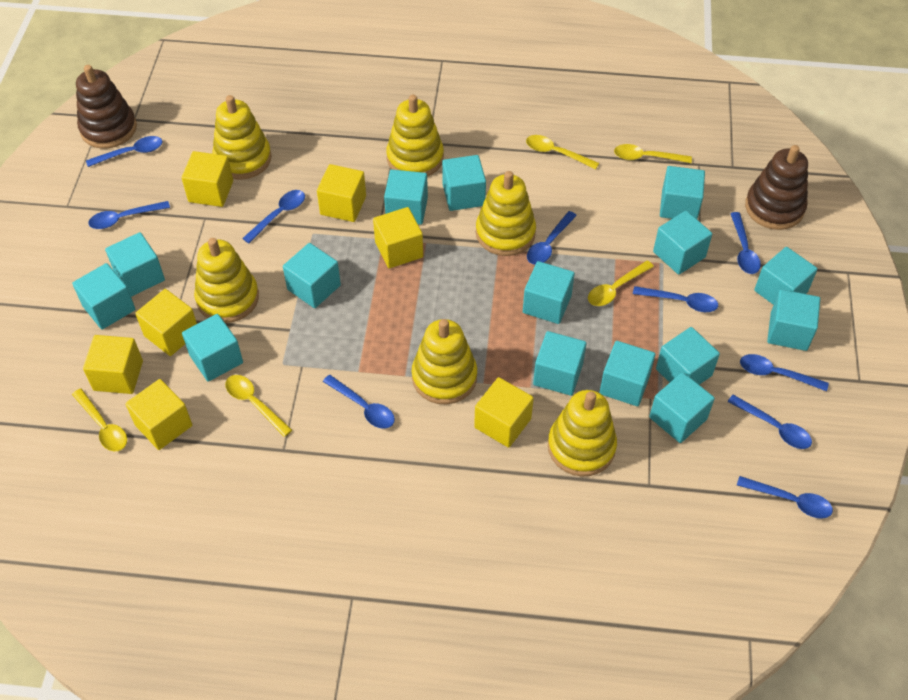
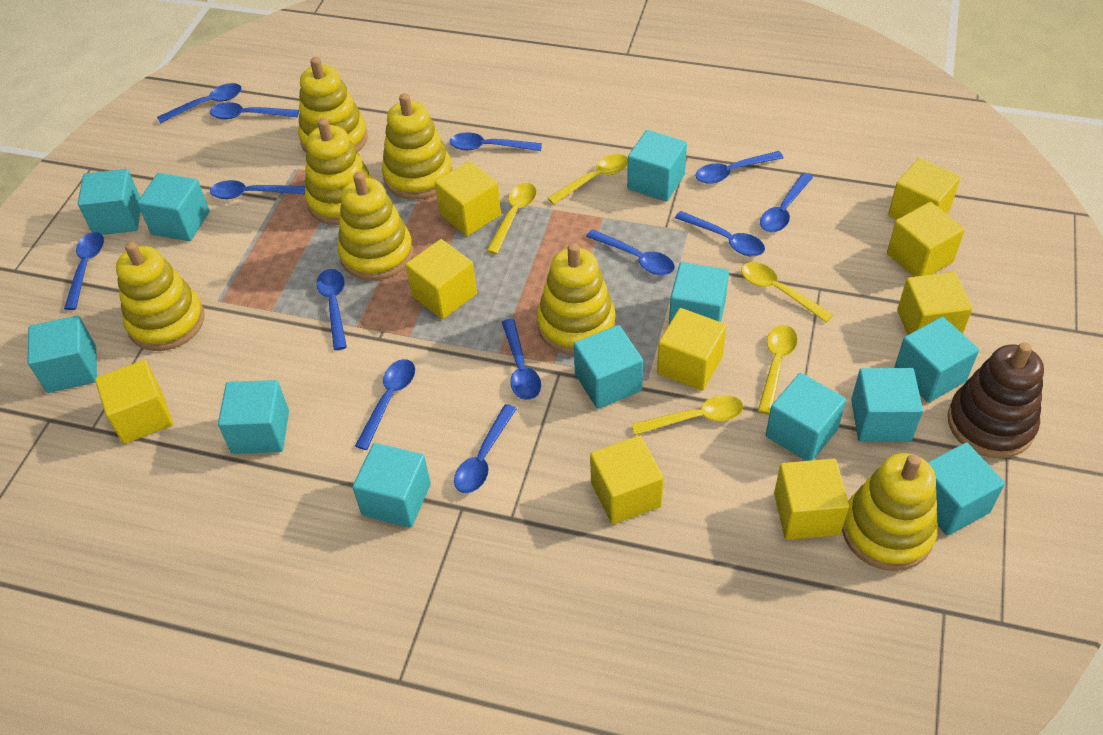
blue spoon: [86,136,163,167] [88,201,170,229] [242,190,305,243] [323,375,395,429] [527,211,577,265] [633,286,718,312] [728,395,812,449] [730,212,761,274] [737,476,833,519] [740,354,829,391] = 10 -> [64,232,104,310] [157,83,242,124] [210,102,299,119] [210,180,306,199] [316,269,347,350] [355,359,415,450] [450,132,542,151] [454,404,517,493] [502,319,541,400] [586,229,675,275] [675,211,765,256] [695,151,784,184] [760,173,813,232] = 13
brown stacking toy: [76,65,137,149] [745,145,808,230] = 2 -> [947,342,1044,458] = 1
turquoise cube: [72,263,135,330] [105,232,165,297] [182,314,243,382] [283,243,341,308] [384,169,428,225] [442,155,486,211] [523,261,575,324] [533,331,586,396] [599,341,655,406] [649,372,715,443] [653,211,712,275] [656,327,720,385] [660,166,705,219] [754,247,818,305] [767,289,820,351] = 15 -> [28,316,97,393] [78,169,140,235] [137,173,210,241] [218,380,289,454] [352,443,431,528] [574,325,643,409] [627,130,687,202] [669,262,729,324] [766,373,846,461] [851,368,923,442] [894,317,979,402] [928,442,1005,536] = 12
yellow cube: [83,335,143,394] [125,379,192,450] [135,289,197,356] [182,151,233,207] [317,164,366,222] [373,207,423,268] [474,377,534,448] = 7 -> [95,360,173,444] [406,239,477,319] [435,161,501,236] [590,435,664,524] [657,308,727,391] [774,459,849,540] [887,202,965,277] [888,158,961,220] [897,272,973,335] = 9
yellow stacking toy: [194,238,259,323] [212,95,272,179] [386,95,444,177] [412,319,477,404] [476,171,536,256] [548,390,617,477] = 6 -> [116,242,205,351] [298,57,368,153] [305,118,373,225] [338,172,413,281] [382,93,453,200] [537,243,616,355] [842,453,938,571] = 7

